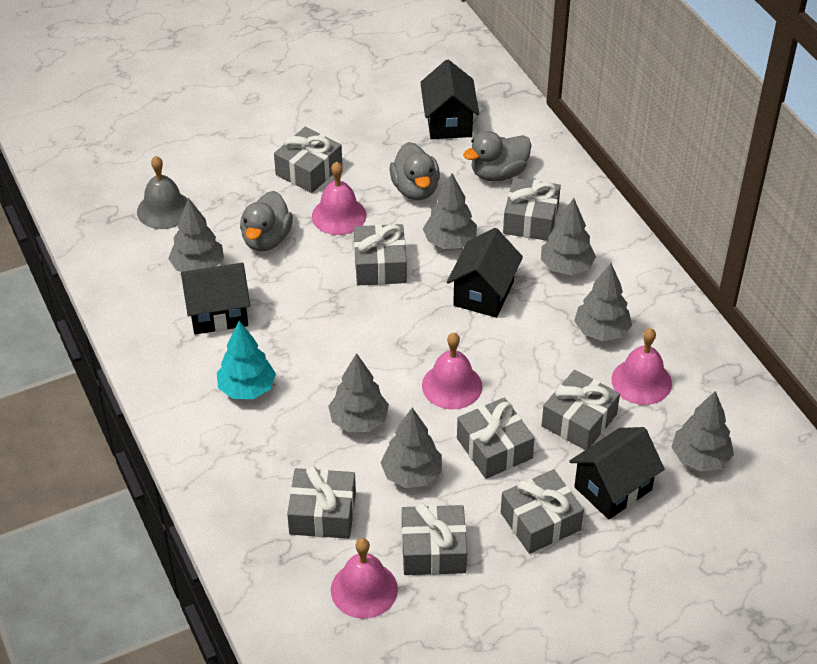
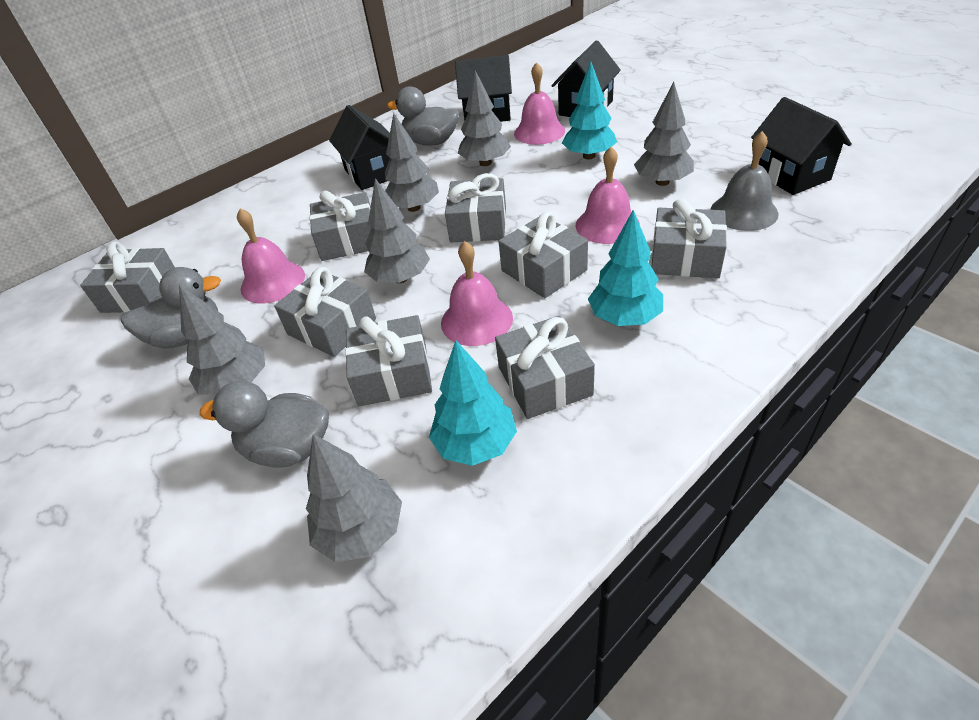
grey tree: [168,198,224,272] [328,353,389,432] [380,408,442,488] [423,173,477,249] [541,198,596,275] [574,263,632,341] [672,391,734,472] = 7 -> [179,284,265,396] [306,434,402,562] [364,178,430,283] [385,113,439,212] [458,71,511,166] [634,82,694,186] = 6
turquoise tree: [217,321,276,399] = 1 -> [429,340,517,466] [562,61,617,159] [588,210,663,326] = 3

